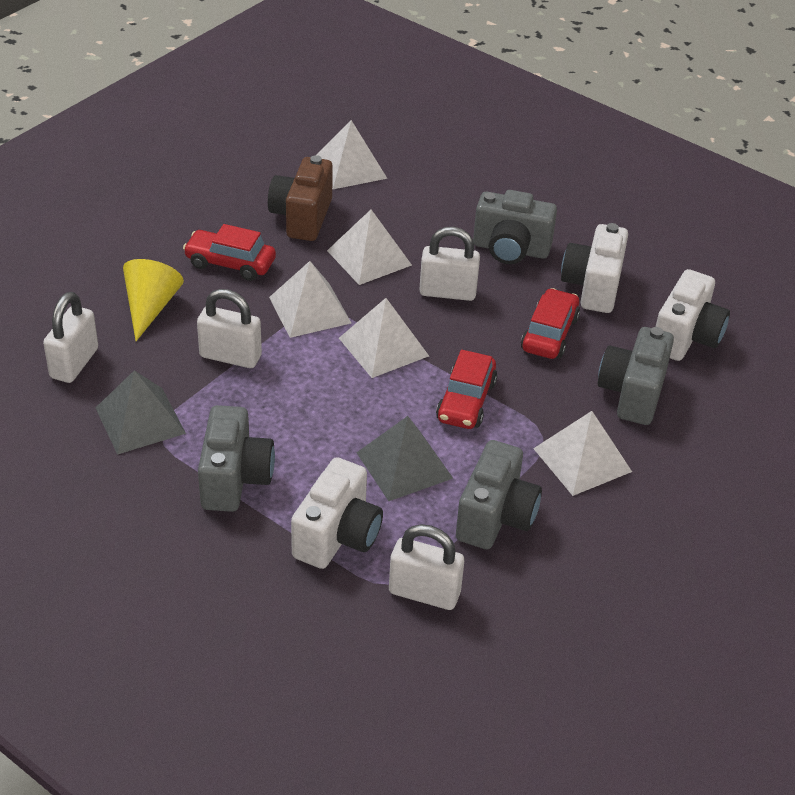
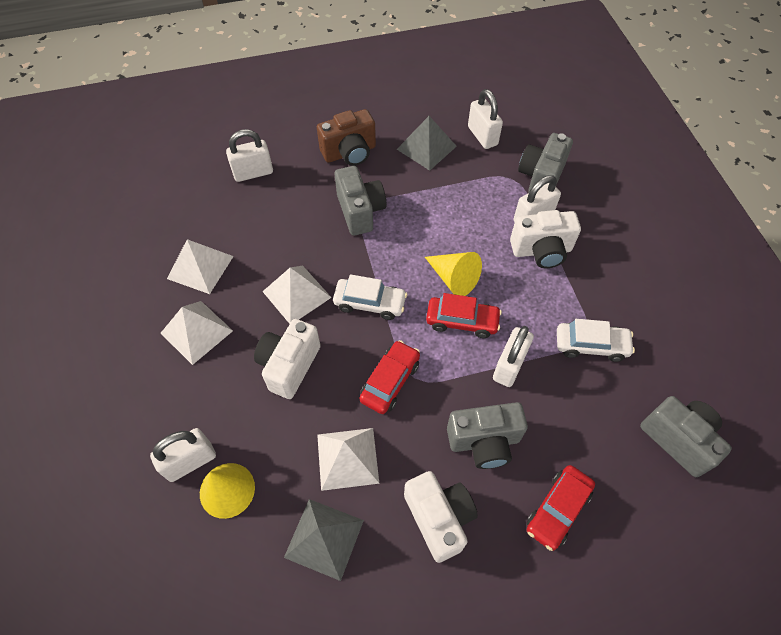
white car: none = 0 -> [333,274,407,320] [557,319,635,362] = 2
white padlock: [43,292,98,383] [197,289,262,368] [389,524,464,610] [419,227,480,301] = 4 -> [150,428,216,482] [226,129,273,182] [468,89,503,149] [493,326,534,387] [514,175,561,222] = 5
white pyramid: [269,261,351,338] [316,120,388,189] [327,210,412,285] [339,298,429,378] [533,411,632,496] = 5 -> [161,301,233,365] [167,239,234,294] [262,266,332,324] [317,428,379,491] = 4
yellow cone: [123,259,184,341] = 1 -> [200,463,255,519] [425,252,482,296] = 2

